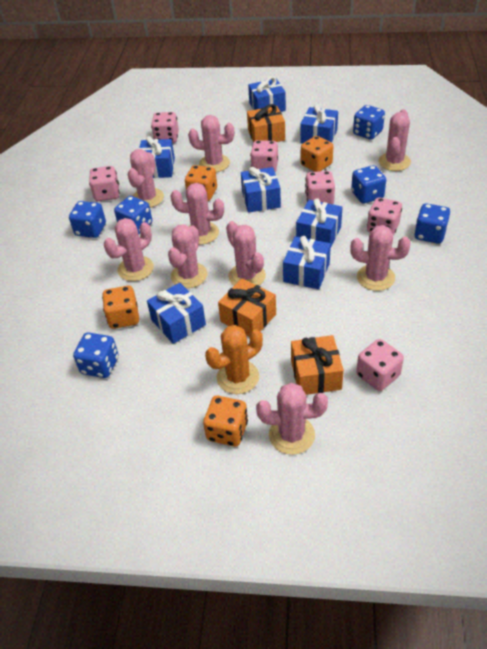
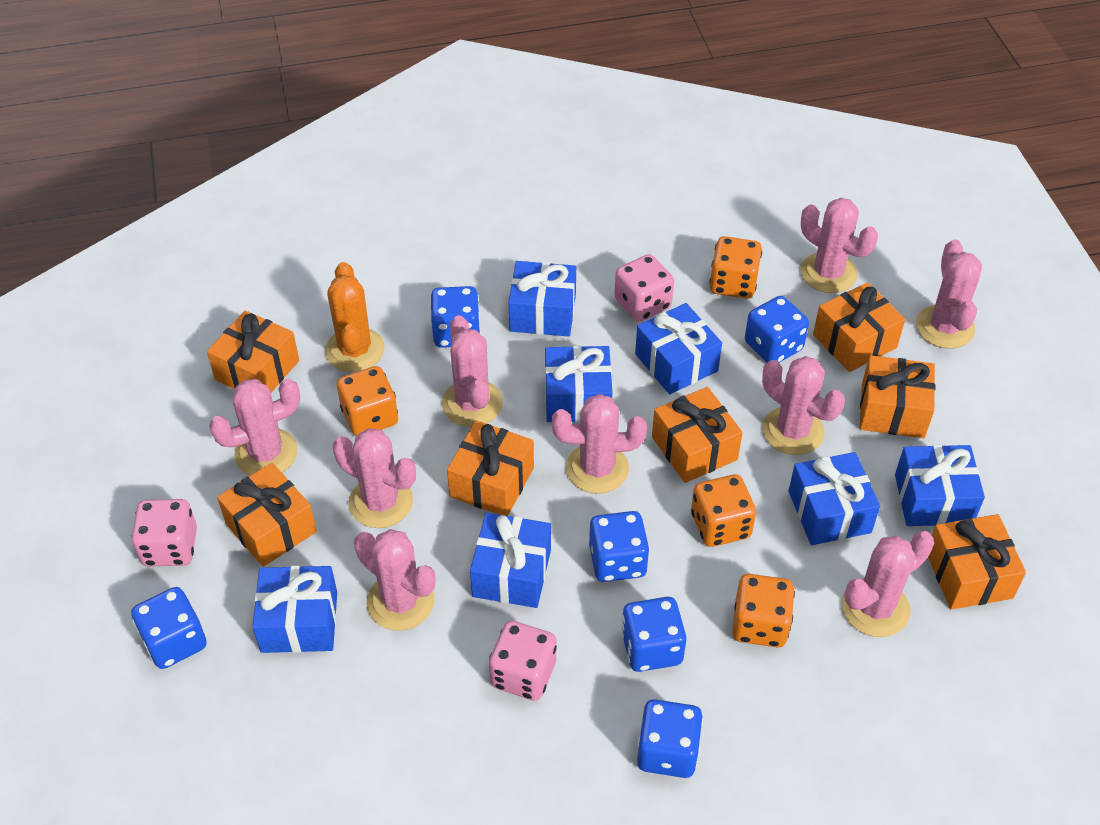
orange gift: [218,279,276,336] [247,104,285,142] [291,335,344,395] = 3 -> [207,311,299,392] [217,463,317,567] [447,420,534,516] [652,387,743,483] [813,282,905,372] [860,355,935,438] [928,514,1026,610] = 7
pink dice: [89,166,119,201] [151,112,179,143] [250,140,278,172] [305,171,335,204] [356,339,404,391] [367,197,402,236] = 6 -> [131,499,197,567] [489,621,557,701] [614,254,674,322] = 3

